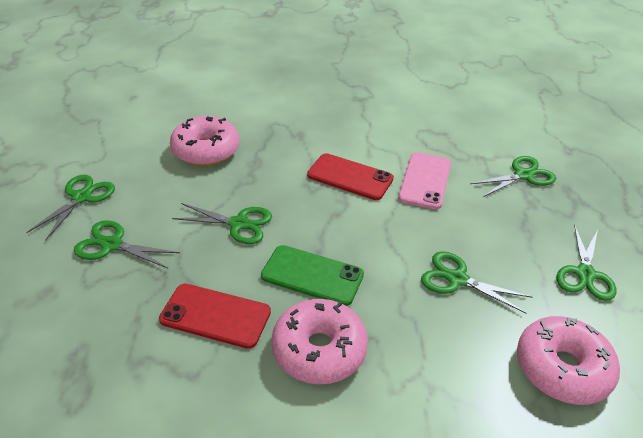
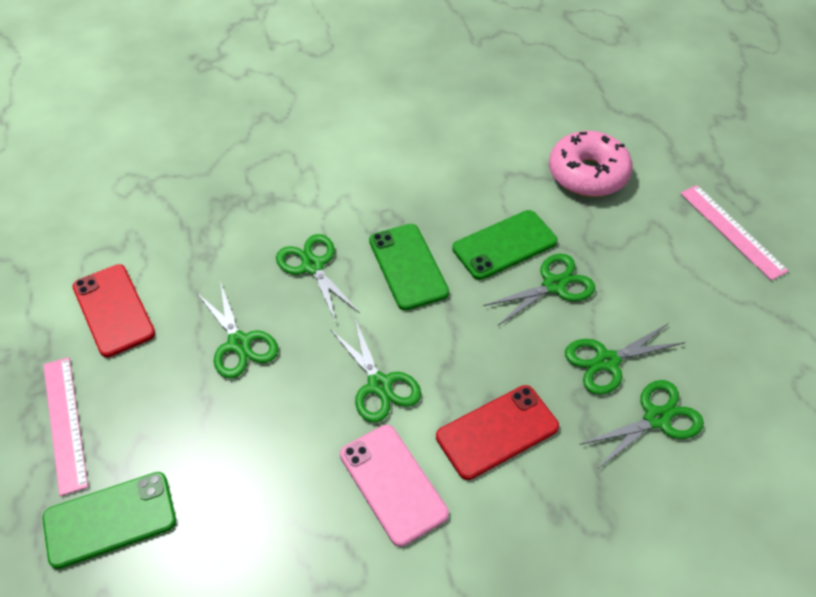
green phone: [261,245,364,306] = 1 -> [43,472,176,569] [369,224,449,310] [452,210,557,280] = 3
pink donut: [170,116,239,166] [272,299,368,384] [517,316,620,405] = 3 -> [549,131,632,197] = 1
pink ruler: none = 0 -> [43,357,88,496] [680,185,788,281] = 2

